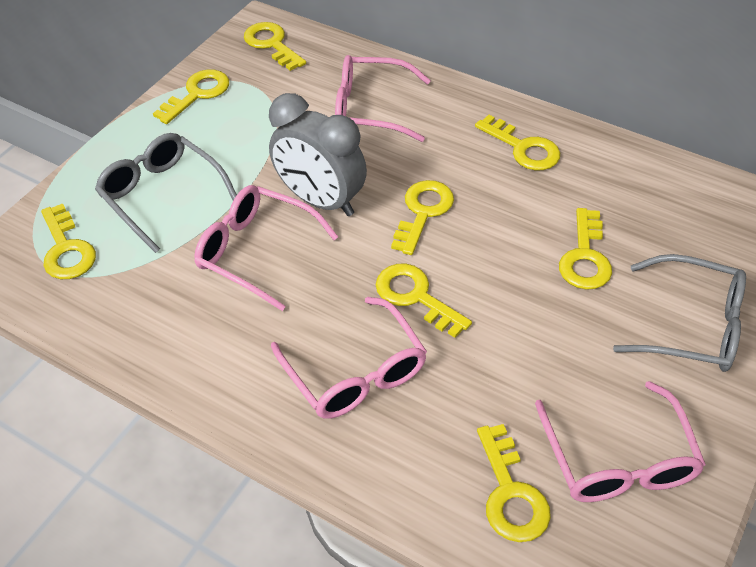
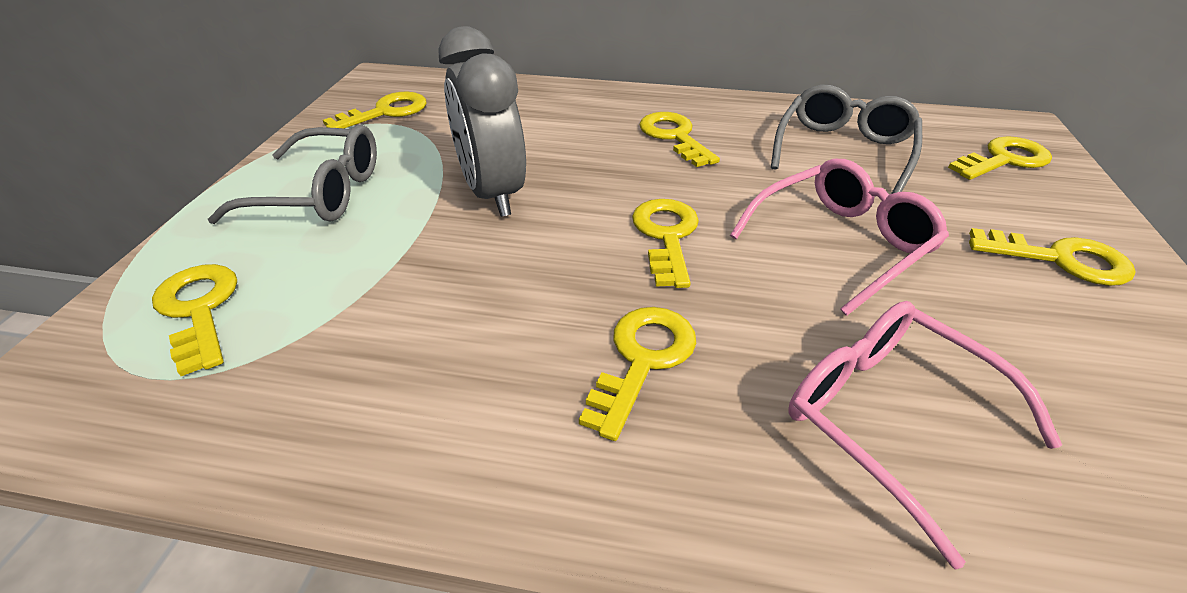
pink glasses: [194,185,338,311] [271,297,427,419] [335,55,431,142] [535,381,706,502] = 4 -> [730,159,949,316] [788,301,1062,569] = 2
yellow key: [41,204,96,279] [153,69,229,124] [244,22,306,71] [376,264,472,338] [391,180,454,255] [475,115,560,170] [477,424,551,542] [559,208,612,290] = 8 -> [152,264,237,376] [323,92,426,129] [579,307,696,441] [632,199,699,288] [639,112,720,167] [948,136,1052,180] [969,228,1136,286] = 7

